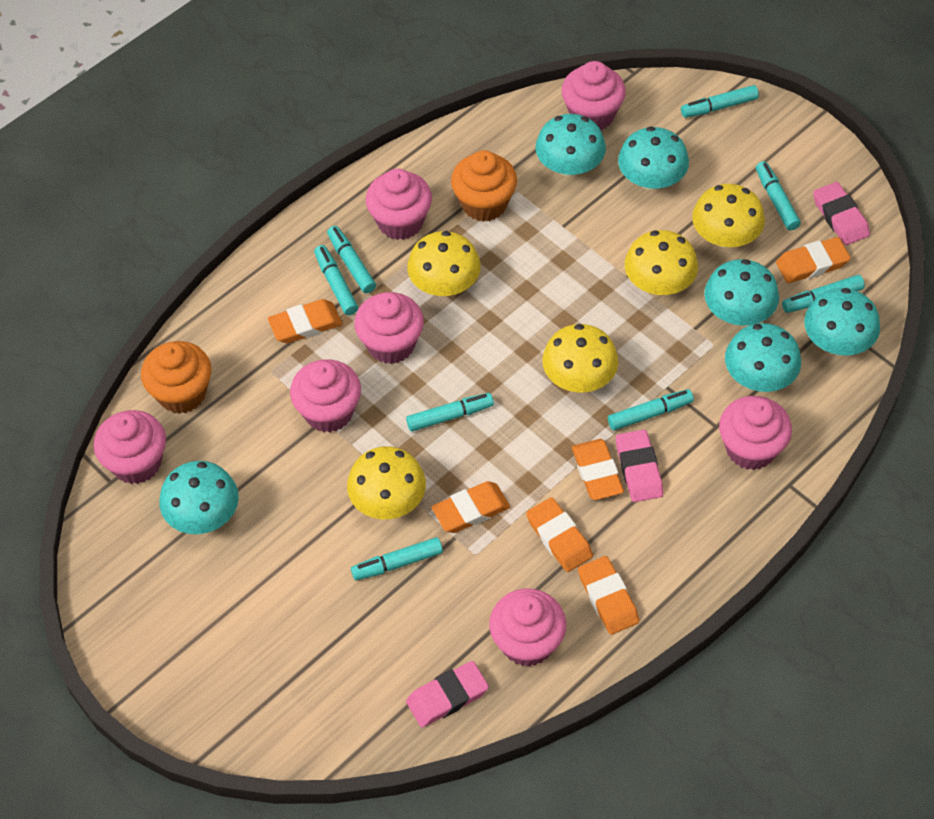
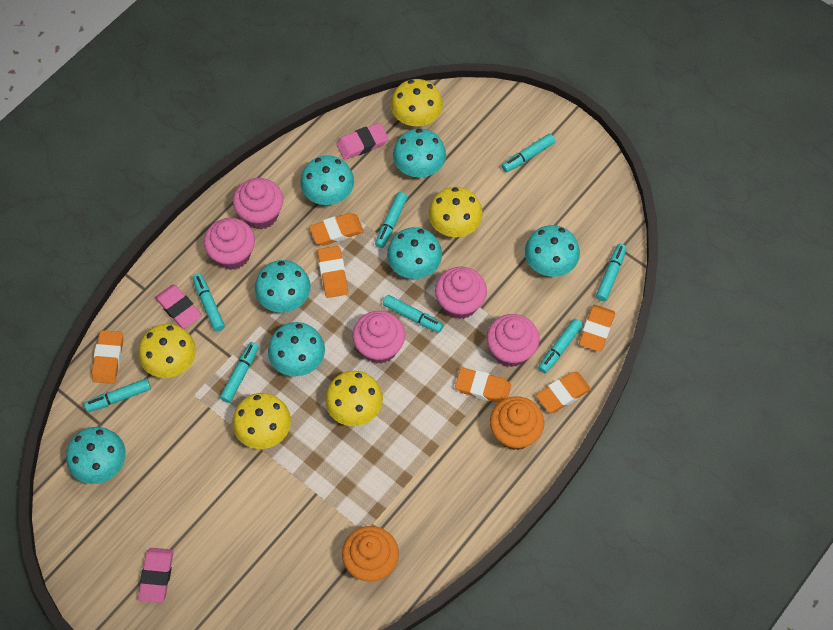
pink cupcake: [94,410,166,484] [290,359,361,432] [354,292,424,364] [366,169,432,240] [489,589,566,667] [561,61,626,130] [719,396,792,470] = 7 -> [204,218,255,270] [233,178,283,230] [353,311,405,364] [435,267,487,319] [487,314,540,367] = 5
turquoise mushroom: [159,461,239,534] [536,114,606,177] [618,126,689,190] [704,259,779,326] [725,323,801,392] [804,288,880,356] = 6 -> [66,427,126,484] [255,260,311,312] [268,322,325,376] [300,155,354,205] [387,227,442,279] [393,129,446,177] [525,225,580,277] = 7

